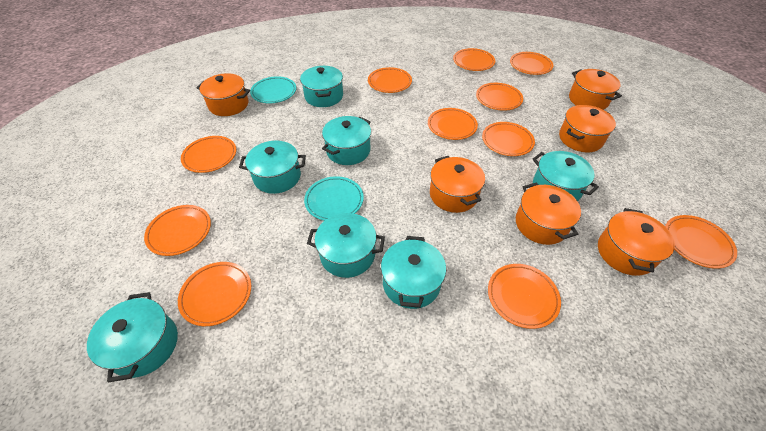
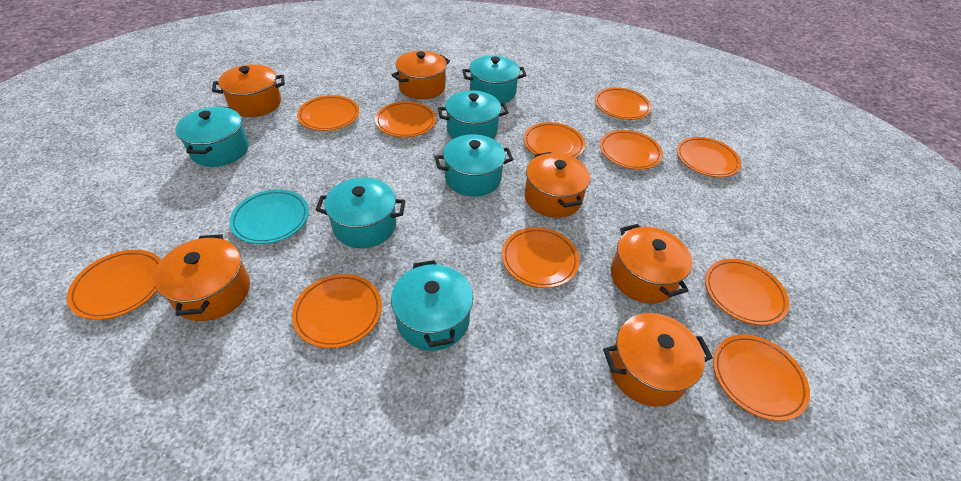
turquoise plate: [250,76,296,103] [304,176,364,221] = 2 -> [229,189,309,244] = 1
turquoise pot: [87,292,178,382] [239,141,306,194] [300,66,343,107] [307,213,385,278] [322,116,371,165] [381,236,446,309] [532,151,599,201] = 7 -> [176,106,249,167] [316,177,405,248] [391,260,473,351] [435,134,514,197] [438,90,509,139] [462,55,527,103] = 6

